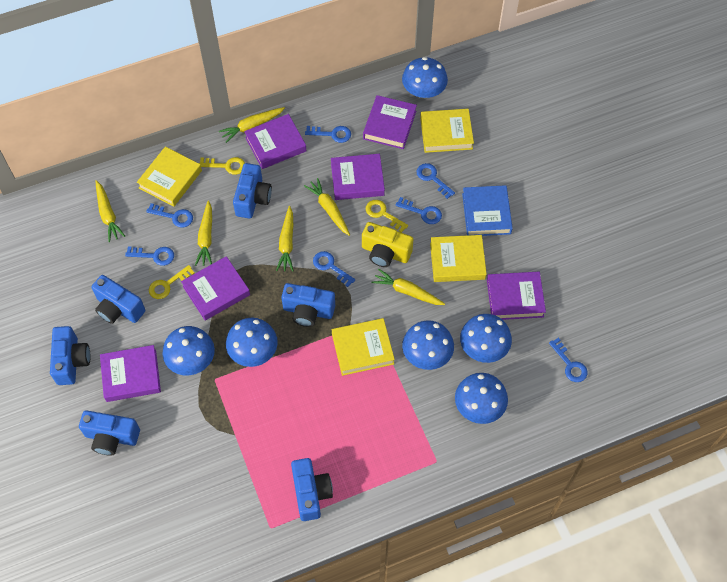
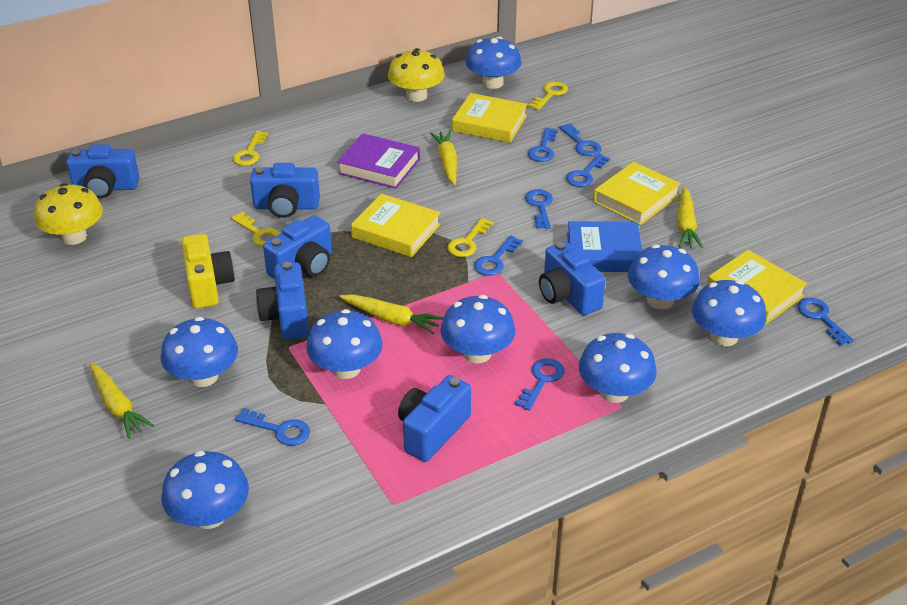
blue key: [125,246,174,266] [146,203,193,228] [305,126,351,143] [313,251,355,287] [396,197,442,224] [416,163,455,199] [549,338,588,382] = 7 -> [235,408,310,446] [474,236,523,276] [515,358,564,411] [525,189,553,229] [528,128,558,162] [559,123,602,156] [566,154,610,187] [798,298,854,346] = 8
blue mushroom: [163,326,215,375] [226,318,278,367] [402,57,448,98] [402,320,454,370] [455,373,508,424] [460,314,512,363] = 6 -> [160,317,238,387] [161,451,249,529] [306,309,383,379] [441,295,515,363] [466,37,522,89] [579,333,657,403] [628,244,700,309] [692,280,766,346] = 8
purple book: [100,345,161,402] [181,256,250,320] [244,114,306,169] [331,154,385,200] [363,95,417,149] [487,272,546,320] = 6 -> [337,134,420,189] = 1
yellow carrot: [96,180,125,242] [195,200,212,266] [219,107,285,143] [276,206,294,272] [304,178,350,236] [372,268,445,305] = 6 -> [89,363,154,439] [339,294,443,334] [430,131,457,185] [677,187,703,248] = 4
yellow key: [149,265,195,299] [199,157,245,175] [366,200,408,233] = 3 -> [231,212,281,247] [233,131,268,166] [447,218,494,257] [528,82,568,110] = 4
yellow mushroom: none = 0 -> [34,183,103,245] [388,48,445,102] = 2

